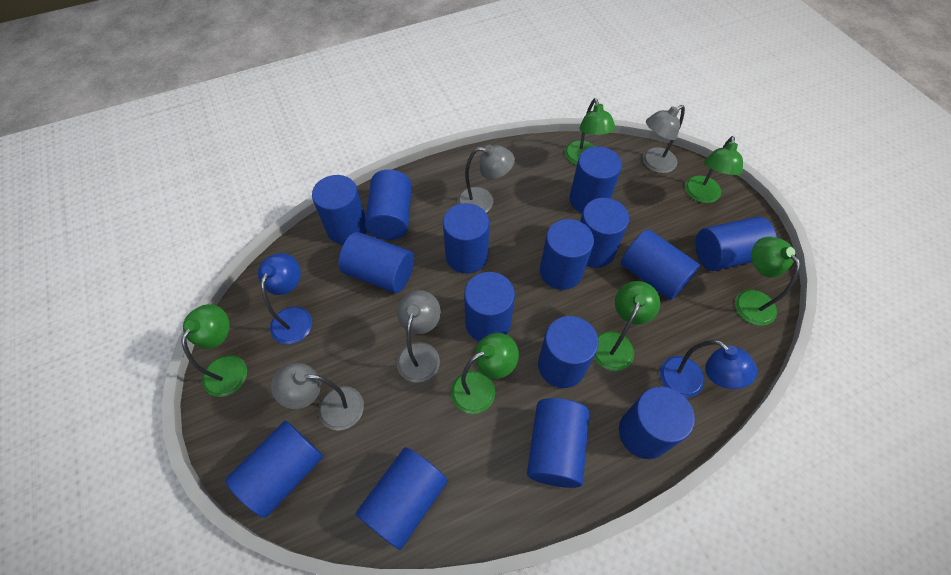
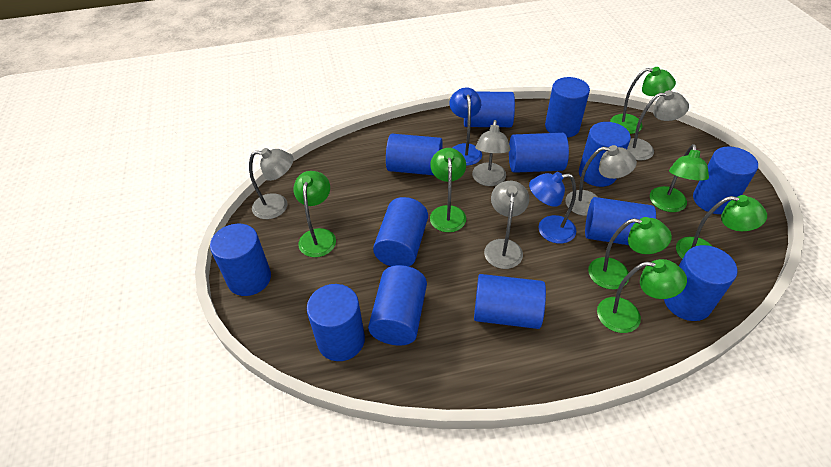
blue cylinder: [225,421,323,518] [312,175,367,244] [338,232,414,293] [356,447,448,550] [365,170,412,240] [443,203,489,274] [464,272,515,342] [527,398,589,488] [538,316,599,388] [540,219,594,290] [569,147,622,213] [580,198,629,268] [619,386,695,459] [621,229,700,300] [695,216,777,271] = 15 -> [210,224,271,296] [307,284,365,361] [368,265,427,345] [373,197,428,267] [386,134,443,175] [464,92,515,127] [474,274,546,329] [509,133,569,173] [545,77,590,138] [579,122,631,187] [585,197,656,245] [664,245,737,321] [693,147,758,214] = 13
green lamp: [181,304,247,397] [451,333,519,414] [565,98,616,165] [594,281,660,371] [685,136,743,203] [735,237,800,326] = 6 -> [293,171,336,257] [430,148,466,232] [588,217,672,289] [597,259,687,333] [610,67,676,134] [650,144,709,212] [676,195,767,259] = 7
grey lamp: [271,363,364,431] [397,290,441,383] [457,145,515,212] [643,105,685,173] = 4 -> [249,148,293,219] [472,120,510,186] [484,181,529,269] [565,145,637,216] [627,90,689,160] = 5

